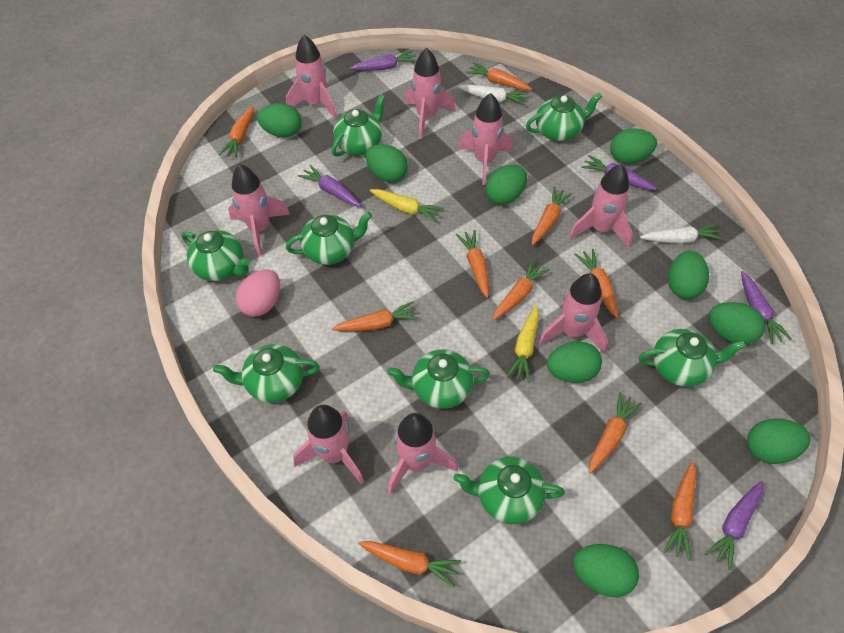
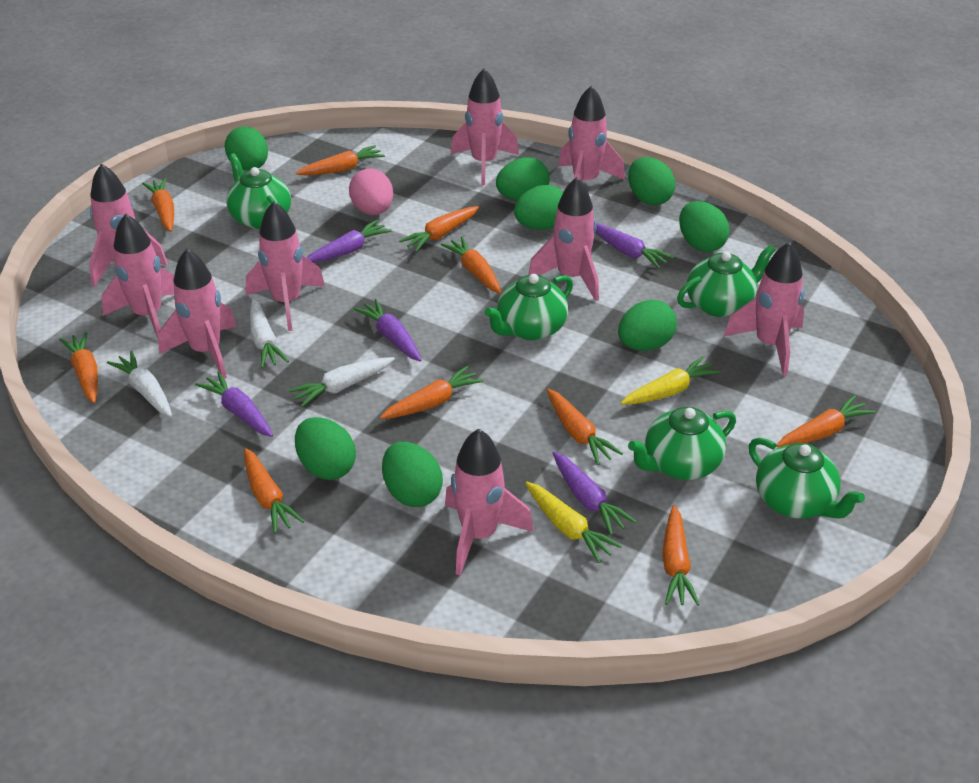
green egg: [257,103,302,138] [365,144,408,182] [486,165,527,205] [547,341,602,383] [573,544,639,597] [610,128,657,164] [668,251,709,299] [709,302,765,345] [747,418,811,464] = 9 -> [225,126,268,171] [295,417,356,480] [382,442,443,507] [496,157,550,201] [514,185,563,230] [618,300,677,351] [628,157,675,206] [679,201,730,252] = 8
green teapot: [181,230,250,281] [213,344,319,403] [286,212,372,265] [332,94,385,157] [387,349,490,409] [453,457,565,524] [526,92,603,141] [639,329,746,387] = 8 -> [226,153,291,229] [484,274,573,340] [628,407,736,480] [677,245,776,317] [749,438,865,519] = 5
pink rocket: [228,164,290,256] [286,35,337,119] [293,405,364,484] [388,413,458,495] [404,48,456,139] [457,93,513,185] [538,273,608,353] [569,164,633,248] = 8 -> [89,164,168,287] [101,214,174,338] [158,249,237,379] [246,201,325,331] [445,429,534,575] [451,68,519,185] [528,177,599,301] [558,86,625,182] [724,242,804,376] = 9
white carrot: [458,85,528,105] [640,223,723,244] = 2 -> [107,351,172,417] [250,299,289,368] [288,357,395,407] = 3

